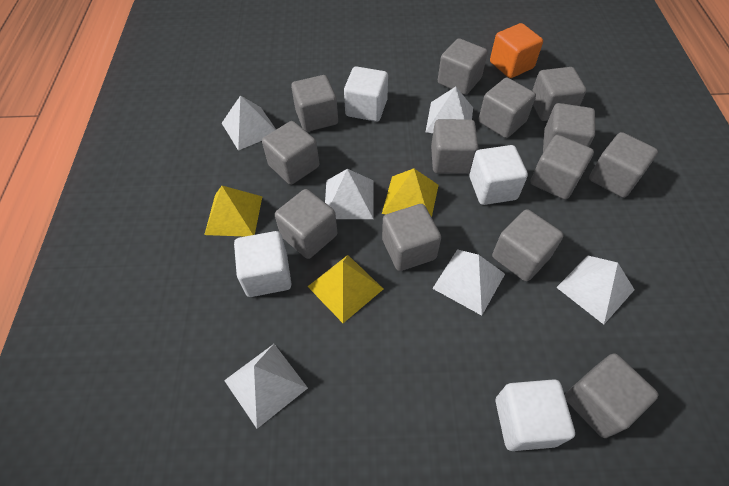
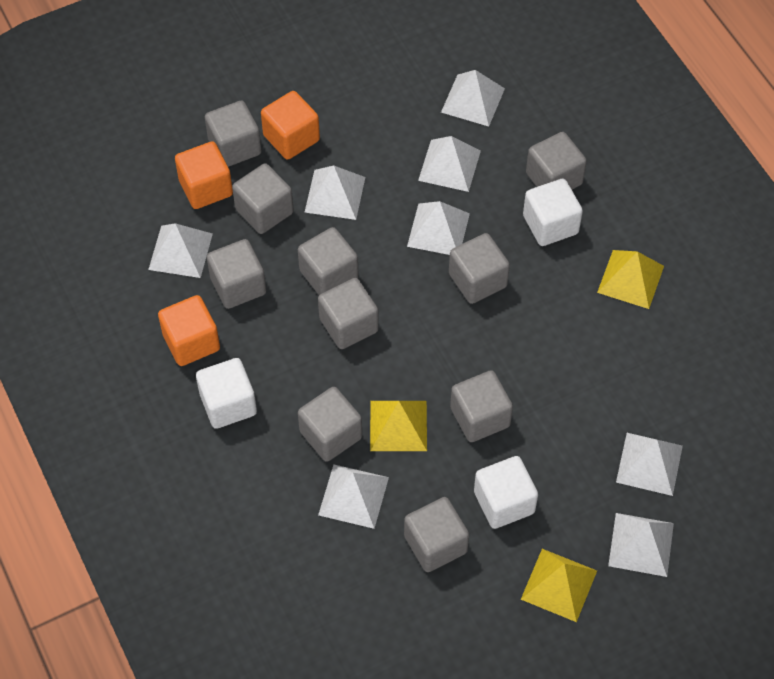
grey cube: [262,121,319,185] [275,189,338,259] [291,75,338,132] [382,204,441,271] [431,119,478,174] [438,38,488,95] [479,78,536,138] [492,209,564,282] [531,135,594,200] [532,67,586,121] [543,103,595,152] [565,353,659,438] [589,132,658,198] = 13 -> [205,100,262,167] [207,239,266,309] [232,163,294,234] [298,227,359,295] [298,387,362,462] [318,278,379,349] [404,497,469,572] [449,233,510,304] [450,370,513,442] [526,132,587,189] = 10
orange cube: [490,23,543,78] = 1 -> [158,295,220,366] [175,141,233,209] [261,91,320,160] = 3
white cube: [234,231,291,297] [344,66,388,122] [470,145,528,205] [495,379,575,451] = 4 -> [196,358,257,429] [474,456,538,529] [523,179,583,246] = 3
white pyramid: [222,95,276,151] [224,344,308,429] [325,169,374,219] [426,87,473,133] [432,249,505,315] [556,255,635,325] = 6 -> [148,223,213,278] [305,166,365,220] [318,465,389,529] [407,201,470,255] [418,136,481,192] [441,70,505,127] [608,513,674,577] [616,433,683,496] = 8

